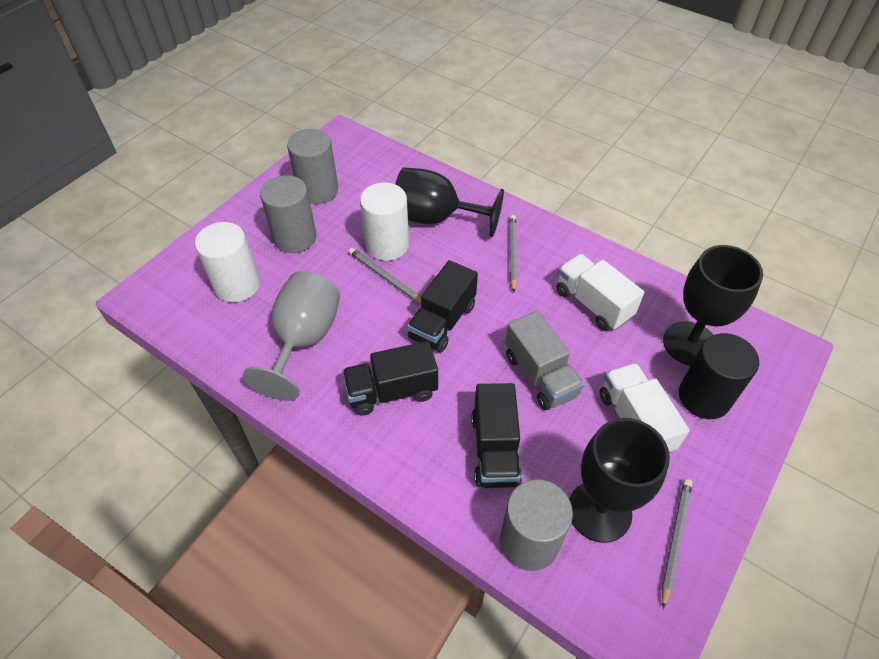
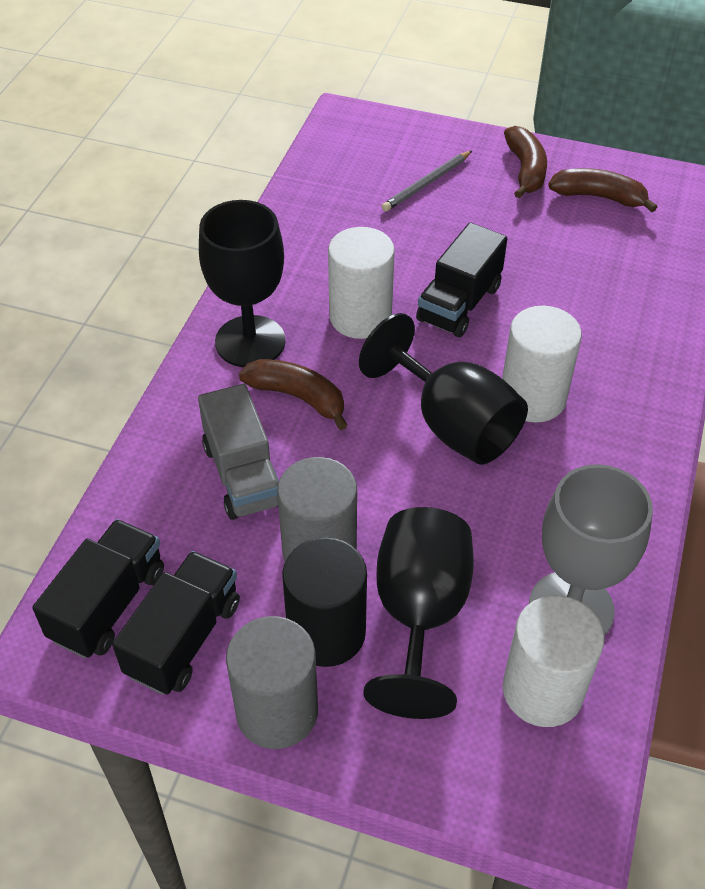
brown banana: none = 0 -> [239,359,347,430] [504,126,547,198] [548,168,657,212] = 3
grey cylinder: [260,175,317,253] [287,129,338,204] [500,479,573,571] = 3 -> [226,616,318,749] [277,457,357,561] = 2
grey pencil: [349,248,421,303] [509,215,517,292] [662,479,692,609] = 3 -> [382,151,472,212] = 1
white cylinder: [195,222,260,302] [360,182,409,261] = 2 -> [328,227,395,339] [502,306,582,422] [503,595,604,727] = 3
white truck: [556,254,644,331] [599,363,689,453] = 2 -> none = 0

